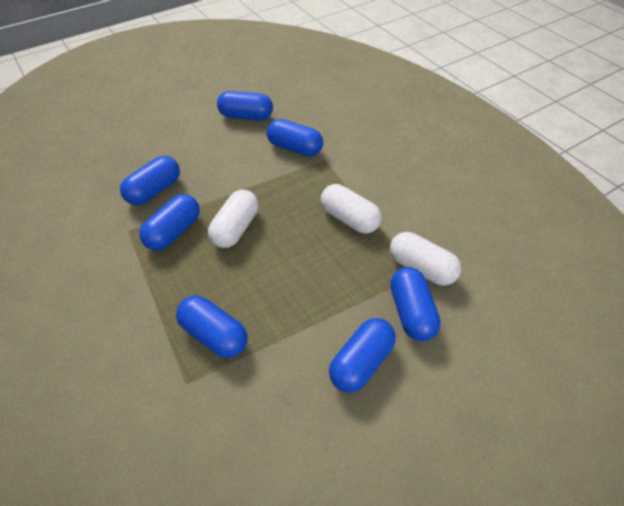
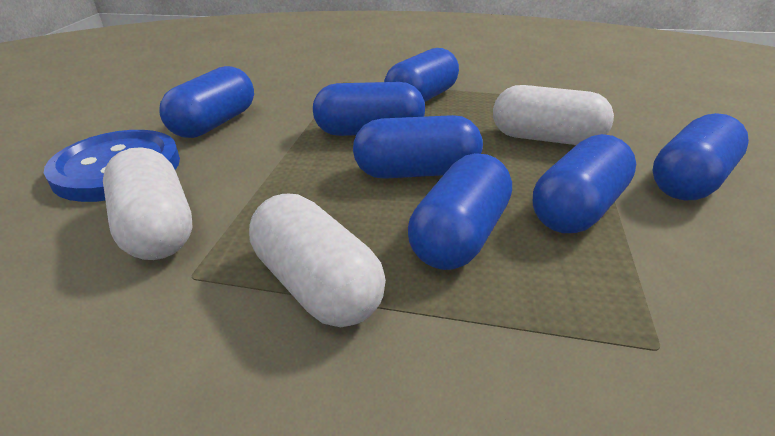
blue button: none = 0 -> [44,130,180,202] = 1

